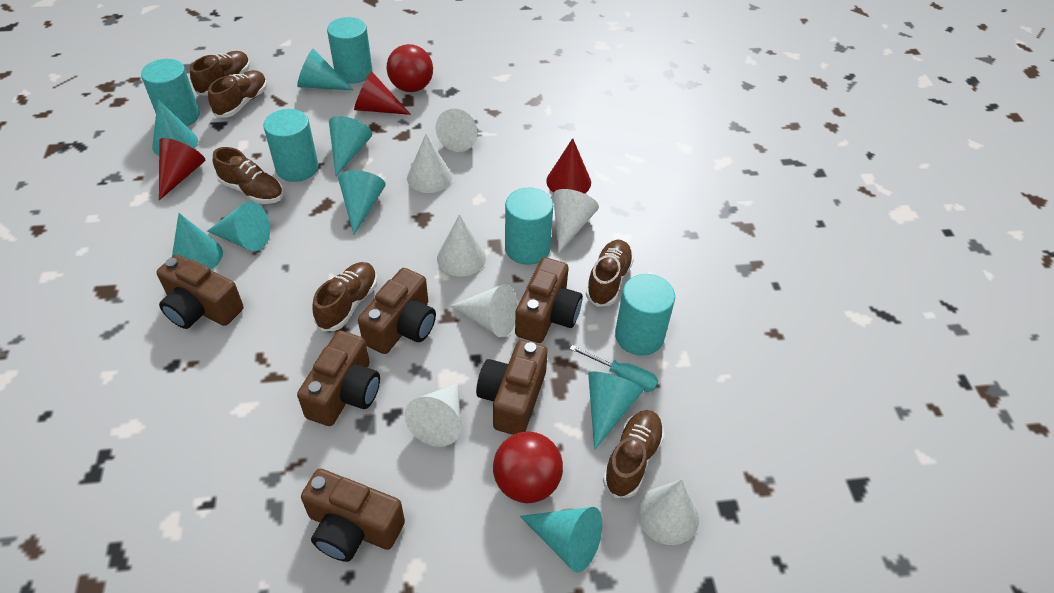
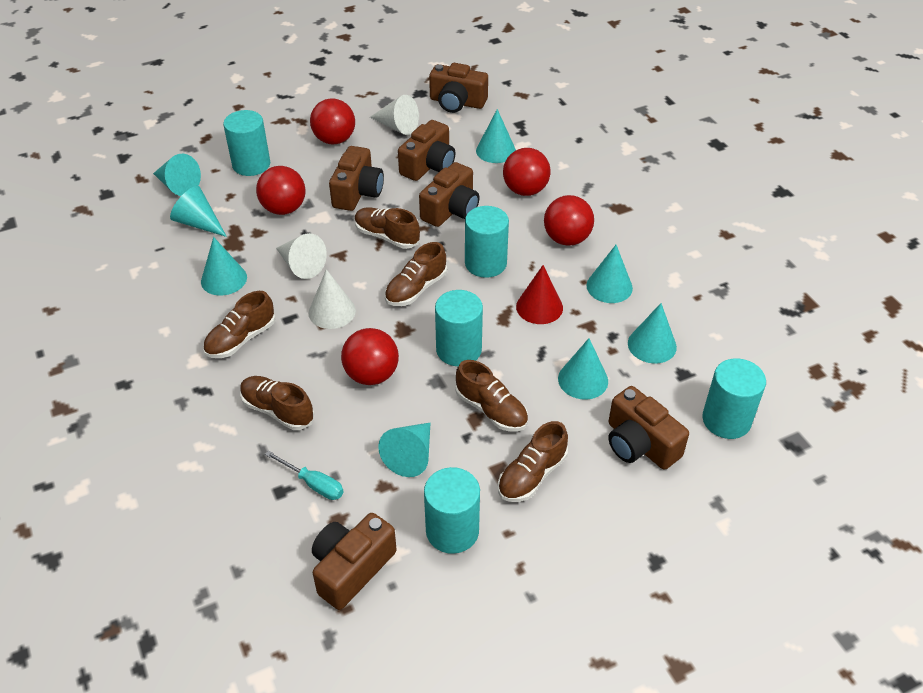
red ball: [387,44,433,92] [493,432,563,503] = 2 -> [256,166,305,215] [310,99,355,144] [341,328,399,385] [503,148,551,196] [544,195,594,246] = 5
red cone: [159,138,205,200] [354,71,411,115] [546,138,591,194] = 3 -> [516,265,563,324] = 1
white cone: [405,383,461,447] [407,134,452,193] [435,109,478,152] [437,215,486,276] [450,284,518,338] [553,189,599,254] [637,480,699,545] = 7 -> [276,233,327,279] [309,269,356,329] [370,95,419,135] = 3

